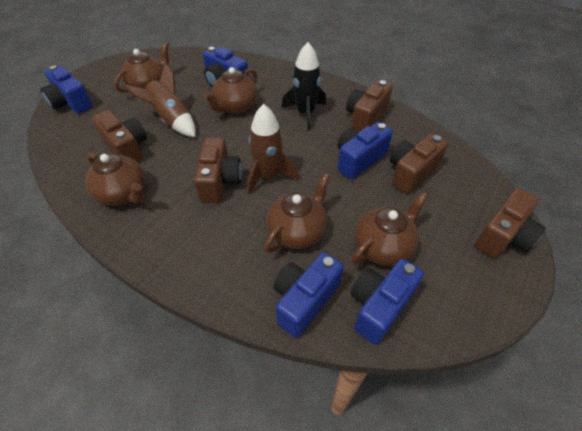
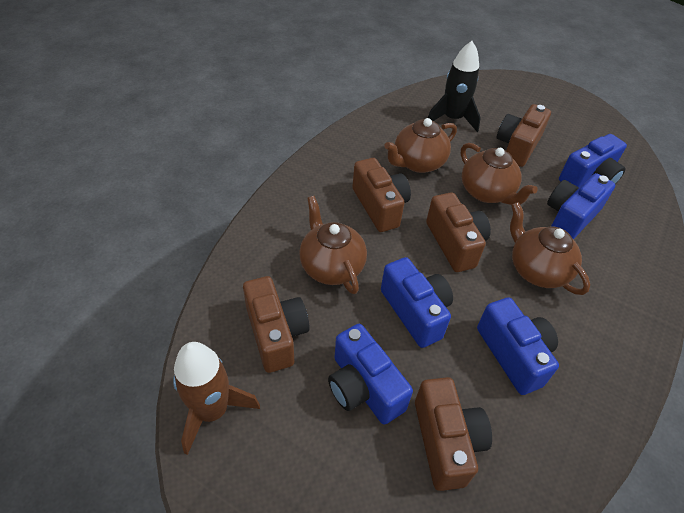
brown rocket: [124,62,196,137] [247,104,298,195] = 2 -> [173,342,260,455] = 1
brown teapot: [85,153,145,206] [114,42,169,93] [204,67,257,114] [264,173,330,253] [352,192,428,266] = 5 -> [299,196,367,294] [384,118,457,173] [461,143,538,205] [510,202,590,295] = 4

